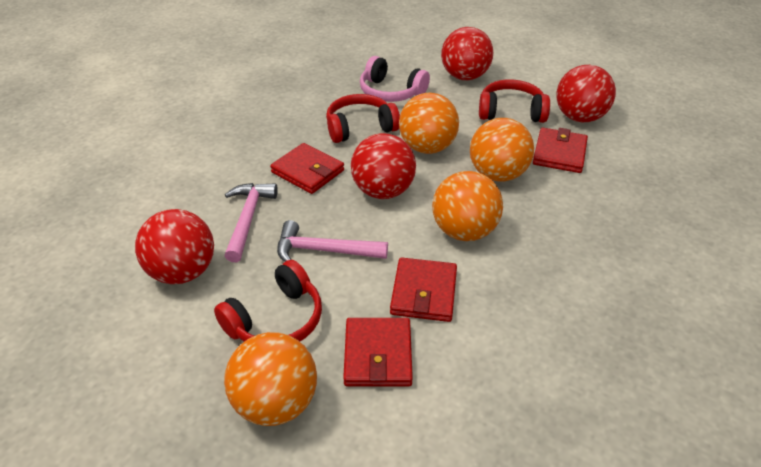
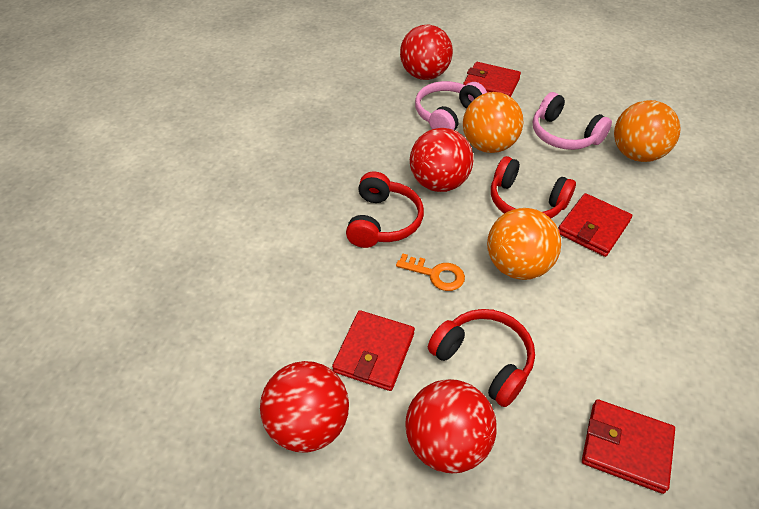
orange ball: [224,332,317,426] [399,93,459,154] [432,171,503,241] [470,118,534,182] = 4 -> [463,92,523,153] [487,208,561,280] [614,100,680,162] = 3
orange key: none = 0 -> [396,254,465,291] = 1
pink hammer: [225,183,278,262] [277,220,388,262] = 2 -> none = 0
pink headphones: [360,56,430,102] = 1 -> [415,81,487,130] [533,92,612,150] = 2

